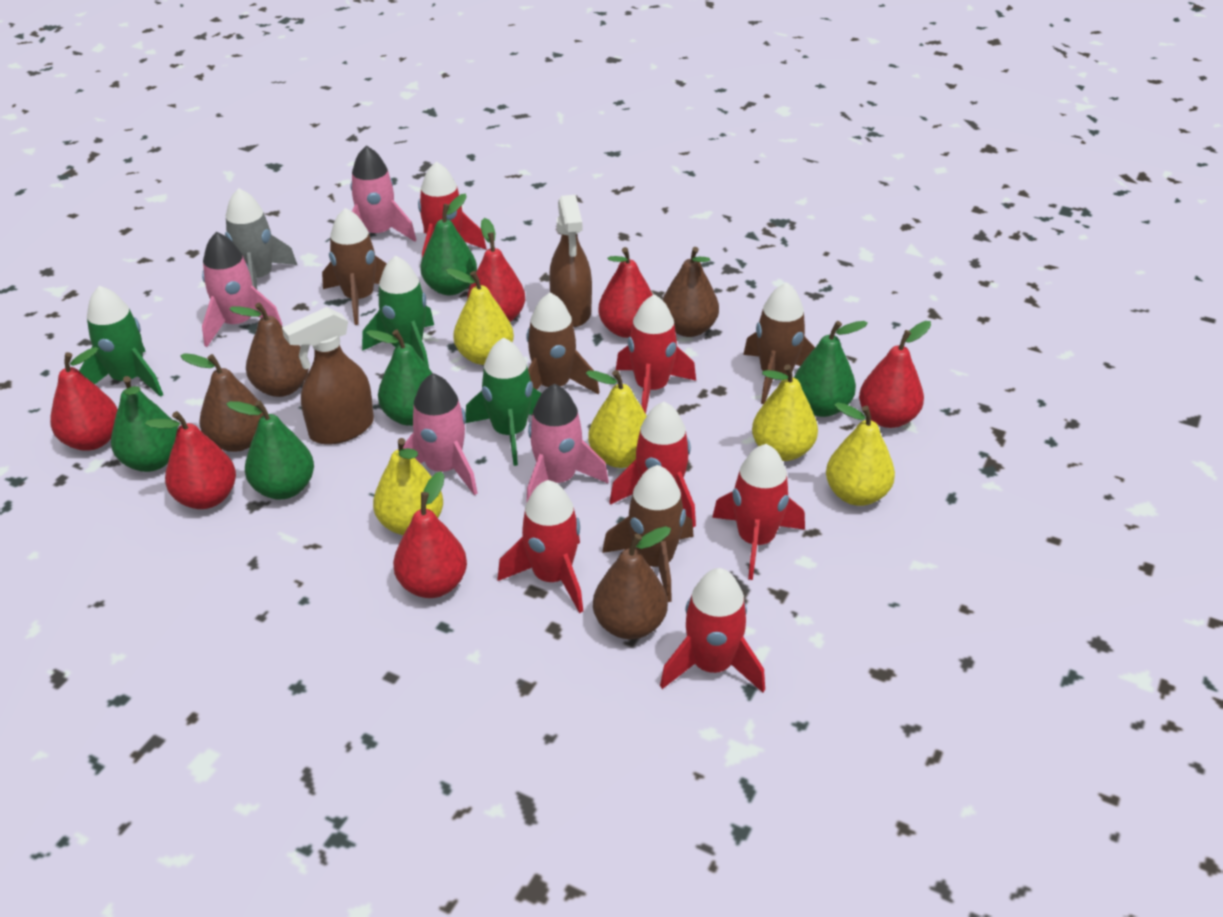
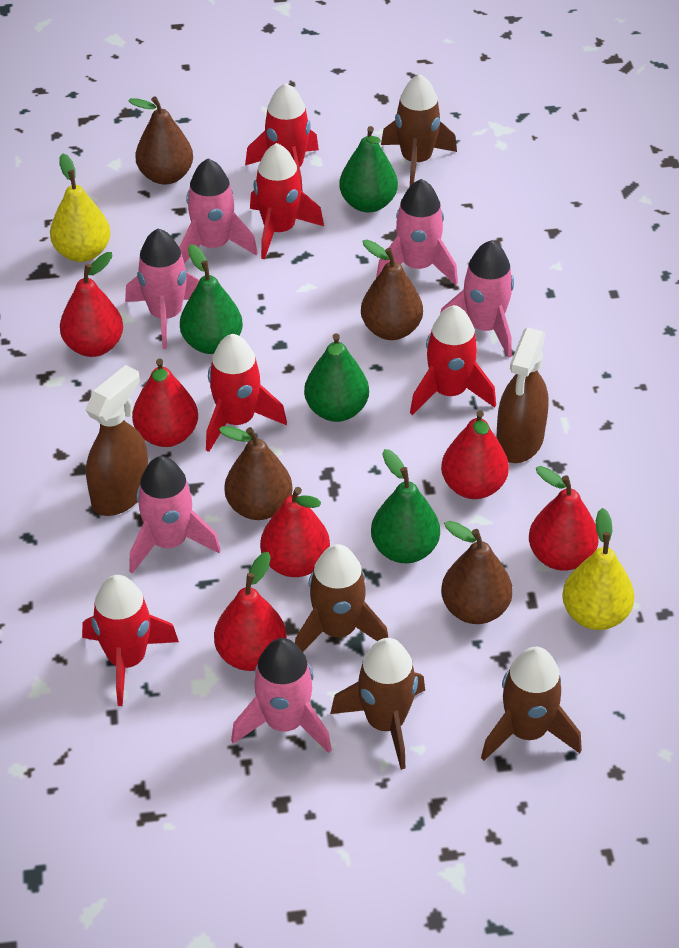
green pear: [111,376,178,472] [226,400,314,500] [366,330,432,426] [420,194,477,295] [794,321,868,417] = 5 -> [180,244,243,354] [304,333,369,422] [339,126,398,212] [371,449,440,563] = 4
green rocket: [79,286,163,397] [362,255,434,367] [466,338,542,466] = 3 -> none = 0
grey rocket: [225,188,297,289] = 1 -> none = 0
pink rocket: [202,232,282,347] [351,145,416,241] [403,373,477,495] [526,384,609,504] = 4 -> [125,228,199,349] [129,456,221,574] [179,158,258,264] [231,638,332,753] [376,179,458,285] [440,240,514,358] = 6
red rocket: [418,161,487,257] [498,480,583,613] [609,402,696,527] [616,294,696,414] [660,568,765,692] [712,444,805,580] = 6 -> [82,575,179,706] [206,334,287,452] [245,83,319,192] [250,143,324,259] [410,305,496,415] = 5
yellow pear: [373,438,443,535] [446,268,514,365] [586,370,647,468] [752,364,818,461] [826,403,895,506] = 5 -> [50,154,111,262] [562,508,634,630] = 2

